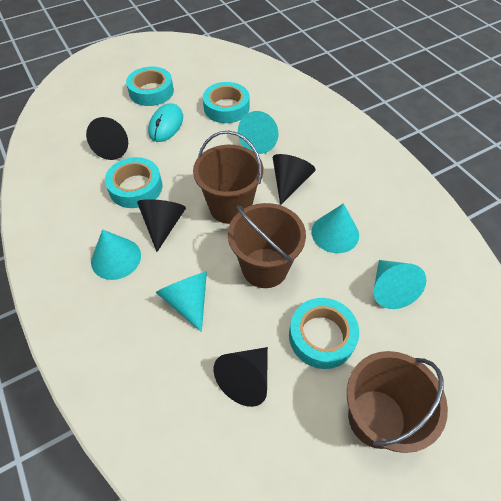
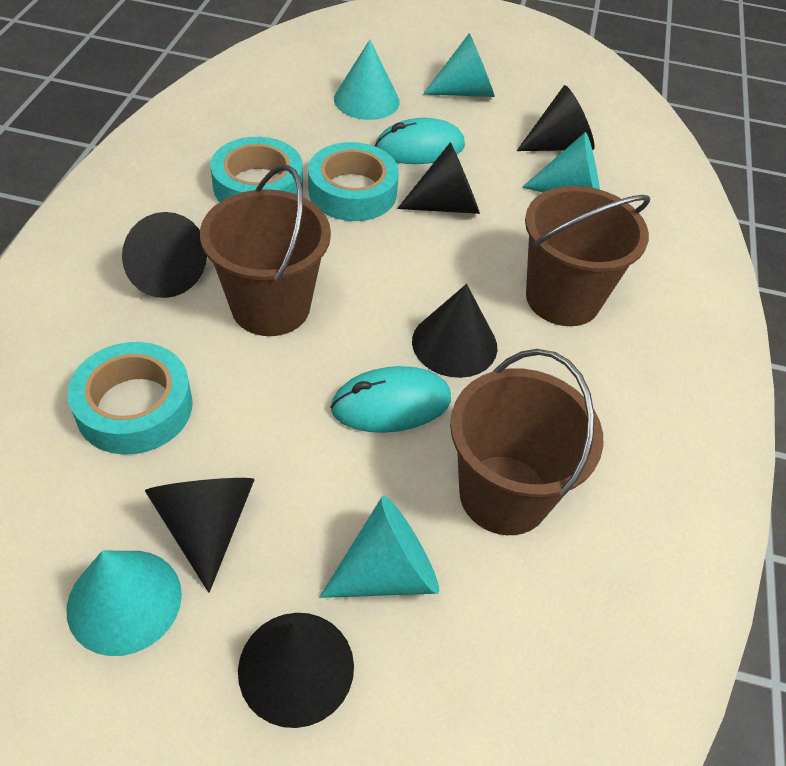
black cone: [86,117,128,160] [137,199,186,252] [214,347,268,407] [273,154,316,205] = 4 -> [122,212,207,298] [145,478,254,593] [238,613,354,728] [397,142,480,214] [412,284,497,378] [517,85,595,151] = 6
turquoise mouse: [148,104,183,142] = 1 -> [330,366,451,433] [375,118,465,164] = 2
turquoise tape: [105,157,162,208] [126,66,174,106] [203,82,249,123] [289,298,359,369] = 4 -> [67,342,193,455] [210,137,303,202] [308,142,399,221] = 3

